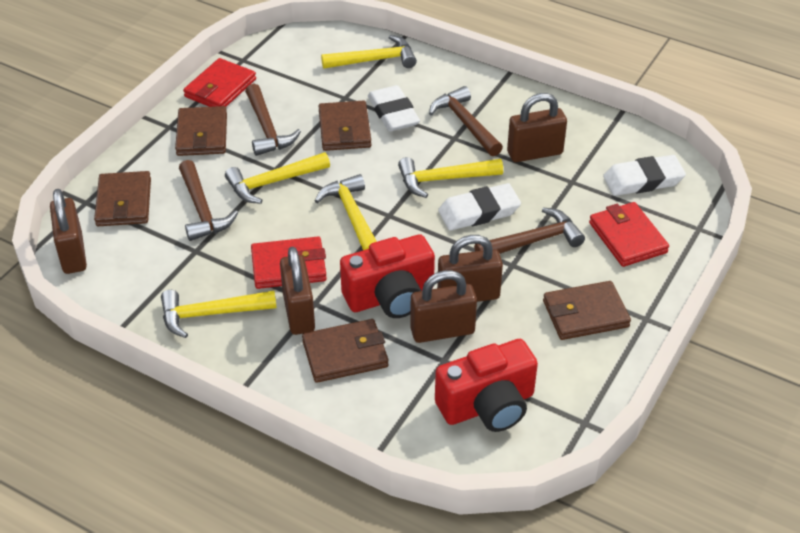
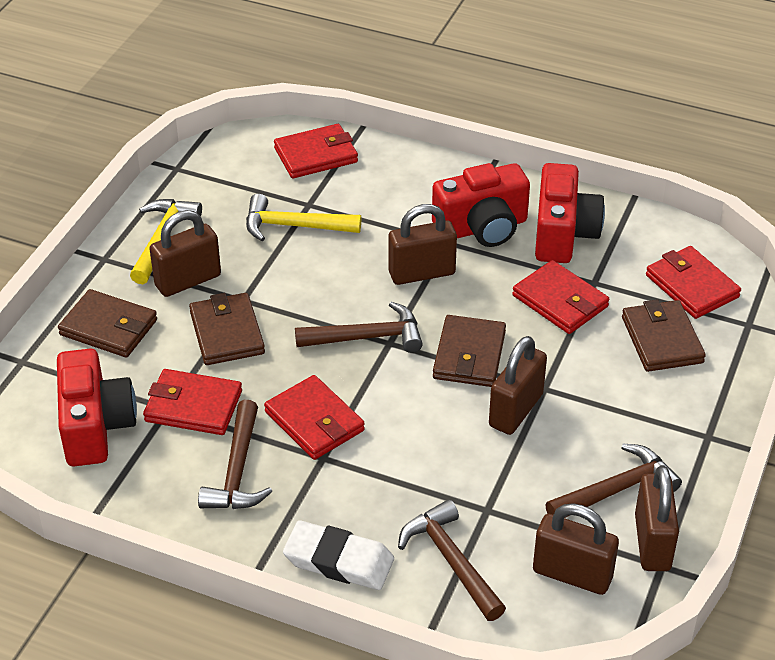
brown wallet: [94,171,151,226] [175,106,227,156] [302,319,389,383] [319,101,371,151] [543,281,631,340] = 5 -> [58,289,157,358] [189,293,265,365] [433,315,506,387] [622,299,706,372] = 4
red camera: [340,234,435,318] [435,339,538,432] = 2 -> [57,349,137,466] [432,163,530,247] [535,163,605,263] = 3
red wallet: [183,58,256,107] [251,237,327,289] [589,202,669,267] = 3 -> [143,369,242,435] [264,375,365,460] [274,124,358,178] [512,260,609,334] [646,246,741,319] = 5
white eraser: [368,85,420,131] [438,183,521,230] [603,155,686,196] = 3 -> [283,520,394,590] = 1
yellow hammer: [161,290,277,338] [225,152,330,204] [315,174,377,250] [321,35,417,69] [398,157,503,198] = 5 -> [130,199,202,284] [246,194,361,241] = 2

